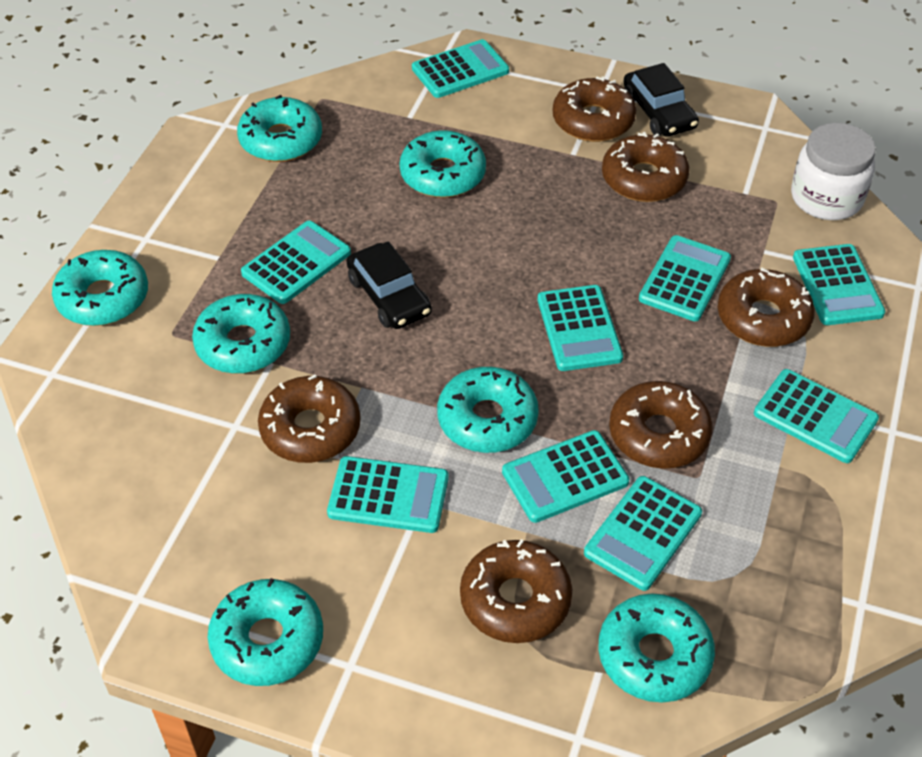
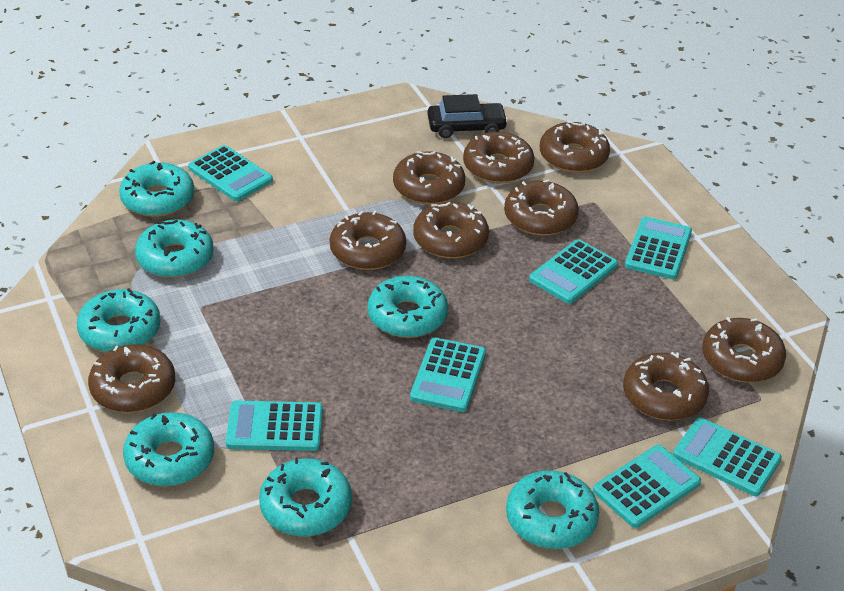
black car: [347,241,432,329] [623,63,699,137] = 2 -> [428,94,508,138] = 1
brown donut: [258,374,360,463] [460,539,572,643] [552,76,636,142] [602,132,689,202] [609,381,713,469] [718,268,815,347] = 6 -> [88,344,175,413] [330,211,406,270] [393,151,465,205] [413,202,489,259] [463,132,535,183] [504,180,579,236] [540,121,610,173] [623,352,709,420] [702,317,786,383] = 9
turquoise calculator: [241,221,351,304] [327,456,449,533] [412,39,509,98] [502,430,629,523] [538,285,623,371] [584,476,702,591] [639,235,731,321] [754,369,879,463] [793,244,885,325] = 9 -> [188,145,273,201] [226,401,323,451] [410,338,486,412] [529,239,618,304] [593,445,701,528] [625,217,692,279] [673,417,782,496] = 7
white jar: [791,123,876,220] = 1 -> none = 0

